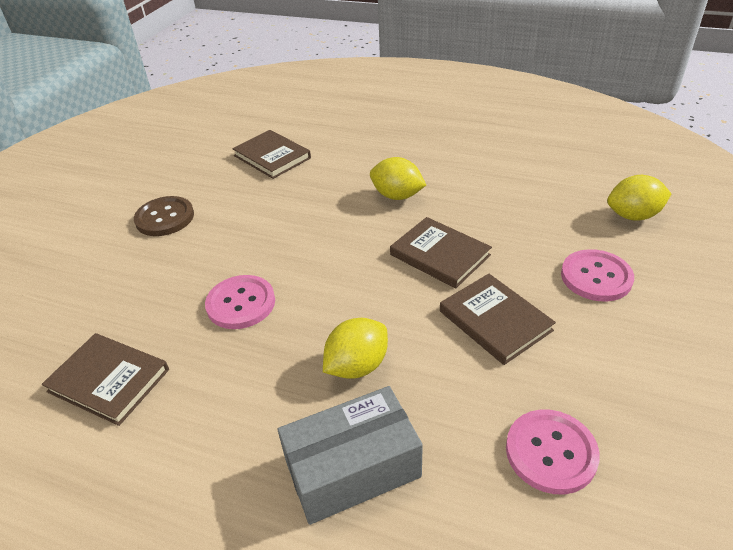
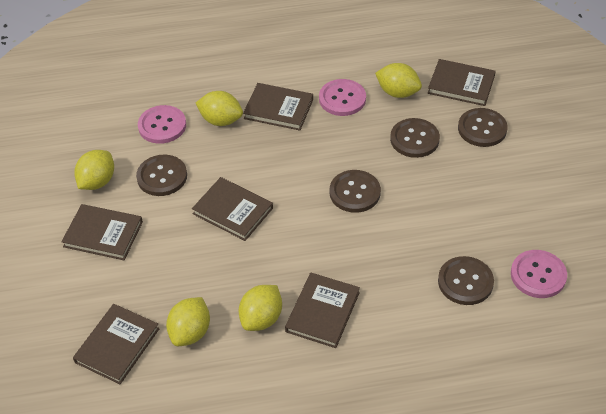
brown book: [42,333,169,426] [232,130,311,179] [390,217,492,288] [440,274,556,365] = 4 -> [61,204,143,260] [73,304,159,384] [192,177,273,241] [243,83,313,131] [285,273,360,348] [428,59,496,106] = 6
brown button: [134,196,194,236] = 1 -> [136,155,187,196] [330,170,381,213] [390,118,440,158] [438,256,494,305] [458,108,508,147] = 5
grey box: [277,386,423,525] = 1 -> none = 0
yellow lemon: [323,318,388,379] [370,157,426,200] [607,175,671,221] = 3 -> [74,150,114,190] [166,297,210,346] [196,91,243,126] [239,285,282,331] [375,63,422,98] = 5

